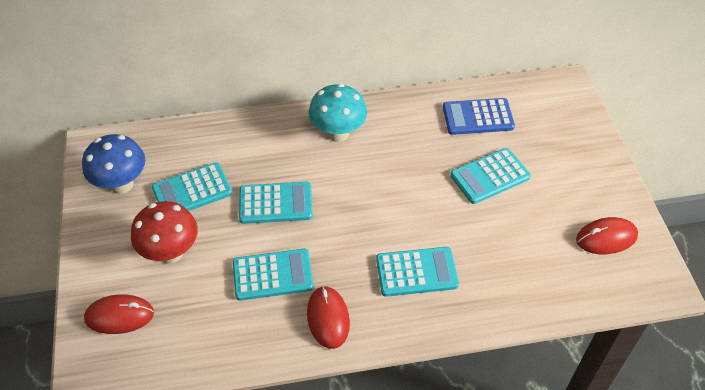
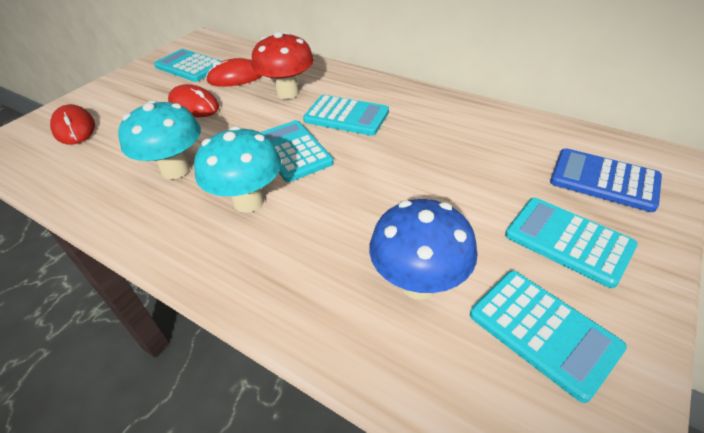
turquoise mushroom: [309,84,367,142] = 1 -> [118,100,201,179] [194,126,281,213] = 2

